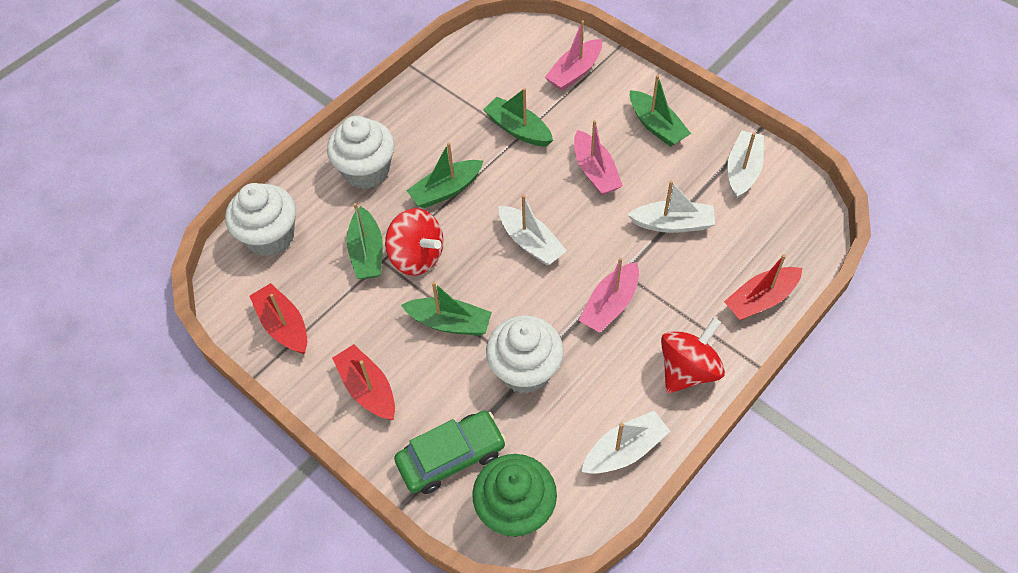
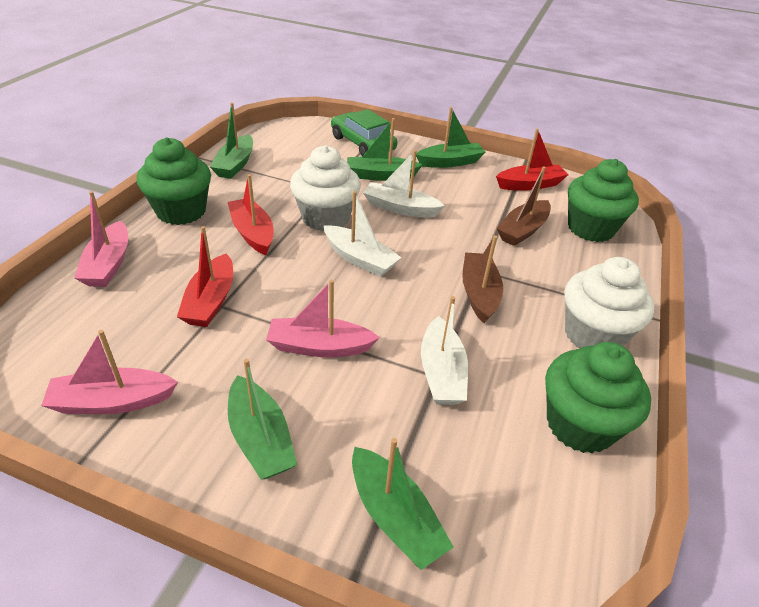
brown boat: none = 0 -> [462,236,503,323] [497,166,551,246] = 2
green cupcake: [472,454,557,537] = 1 -> [137,137,211,225] [545,342,651,453] [568,159,639,242] = 3
red spinning top: [385,208,444,275] [661,317,725,393] = 2 -> none = 0
white boat: [499,195,567,265] [581,411,670,474] [627,181,715,233] [727,130,764,199] = 4 -> [323,191,402,277] [363,150,445,218] [421,296,468,405] = 3
white cupcake: [225,183,296,256] [327,116,394,189] [486,316,564,394] = 3 -> [290,145,361,231] [564,257,654,348] = 2

